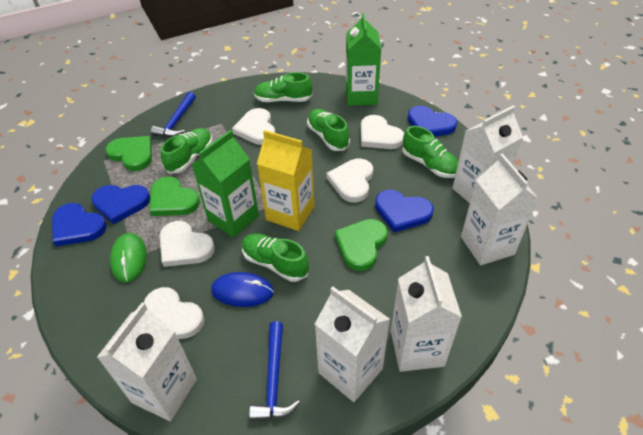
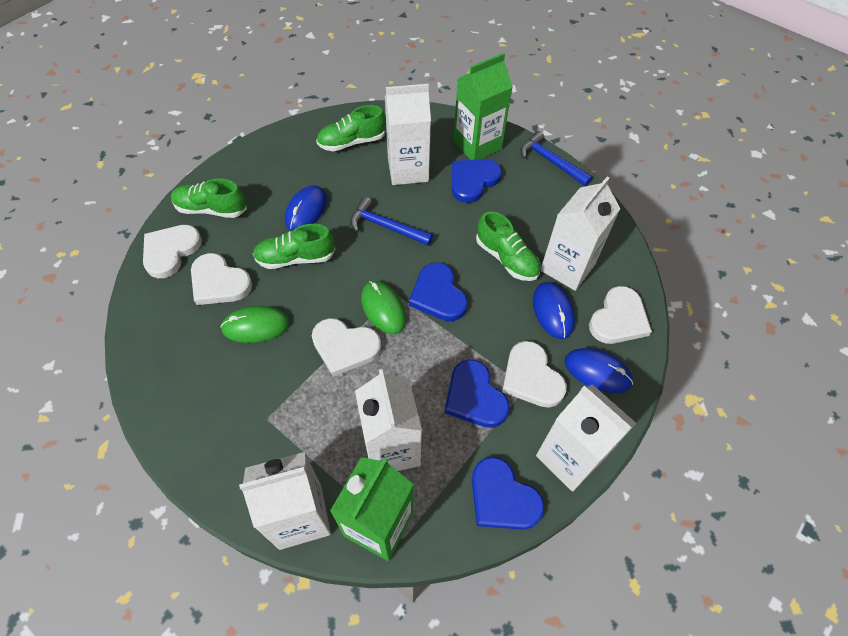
blue mouse: [211,272,274,307] = 1 -> [285,185,327,231] [533,282,575,339] [565,348,633,393] = 3
green heart: [106,136,152,171] [149,176,200,216] [335,219,388,271] = 3 -> none = 0
green mouse: [110,233,147,282] = 1 -> [220,306,289,343] [361,281,406,335] = 2
green shoe: [161,128,212,173] [242,233,309,282] [254,72,312,102] [307,109,350,151] [402,126,459,178] = 5 -> [171,179,247,218] [253,224,335,269] [316,105,386,151] [476,211,541,281] = 4
yellow carton: [257,130,314,231] = 1 -> none = 0

